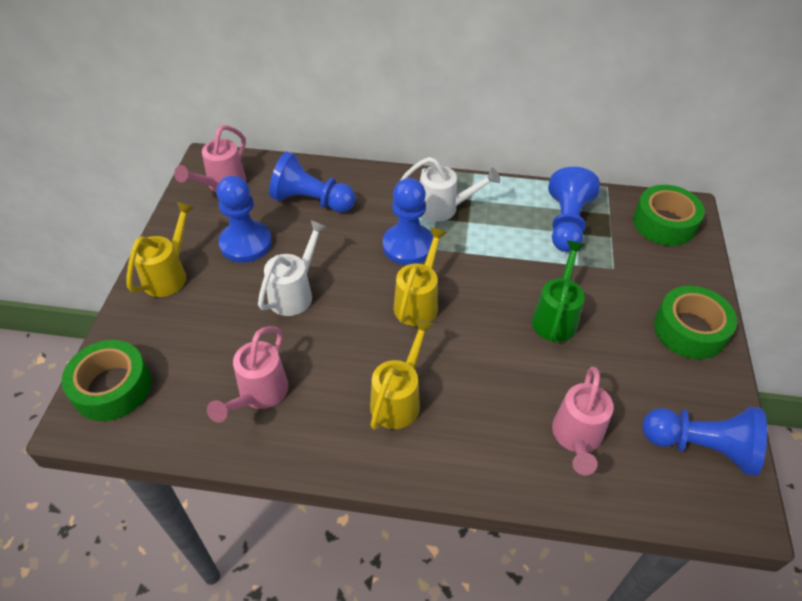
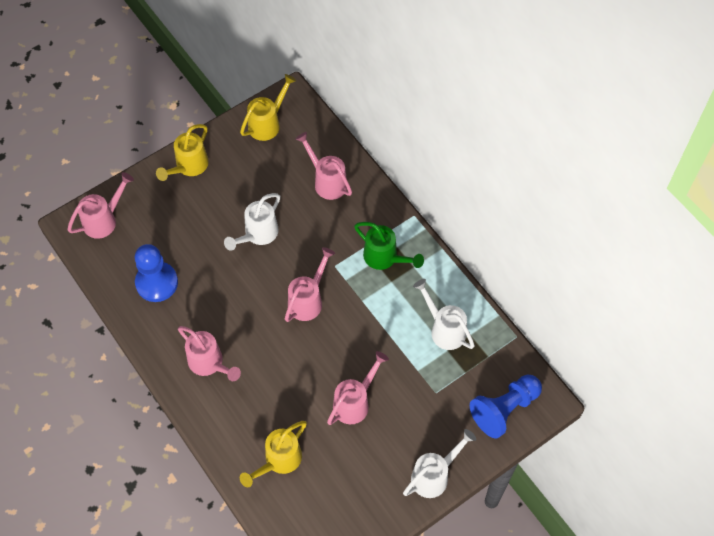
blue pawn: [217,175,272,263] [269,152,356,213] [383,178,433,265] [548,167,600,252] [642,407,767,476] = 5 -> [135,244,178,302] [470,374,542,439] = 2
green tape: [62,340,151,421] [633,185,705,246] [654,286,737,359] = 3 -> none = 0
pink watering can: [174,125,246,192] [207,326,288,423] [552,366,614,475] = 3 -> [67,172,134,239] [178,326,241,381] [285,247,335,322] [296,132,352,200] [327,351,389,425] = 5
white watering can: [258,220,327,316] [400,157,500,222] = 2 -> [224,193,280,251] [403,429,476,498] [413,279,475,350] = 3

